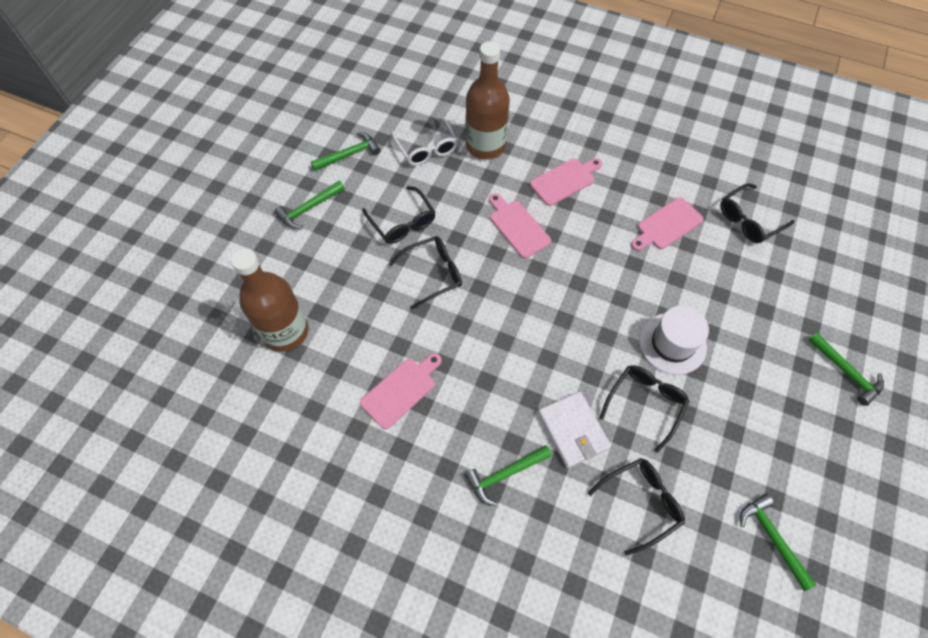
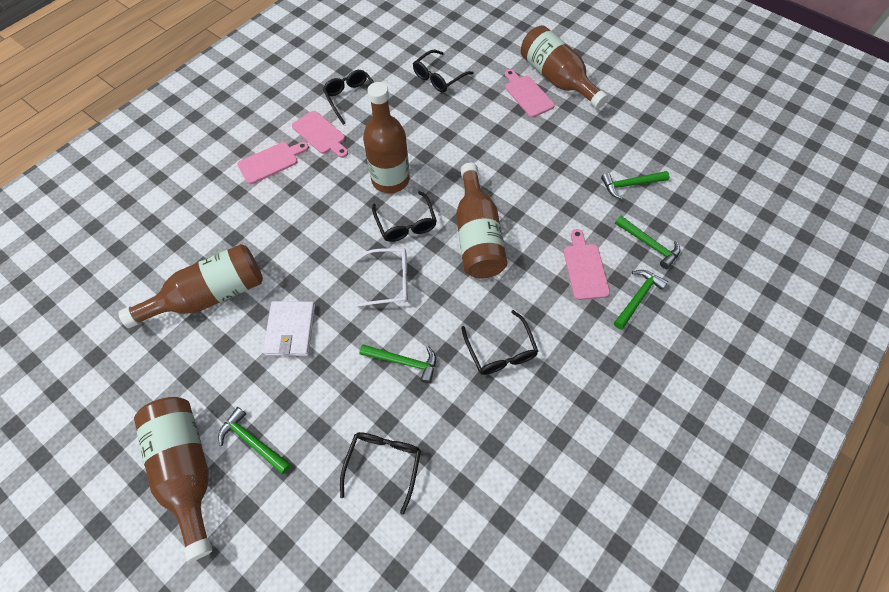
brown bottle: [231,248,308,352] [466,41,510,160] = 2 -> [118,244,263,328] [134,397,213,562] [363,82,410,193] [456,163,508,278] [521,25,608,109] = 5
white hat: [639,306,709,375] = 1 -> none = 0

